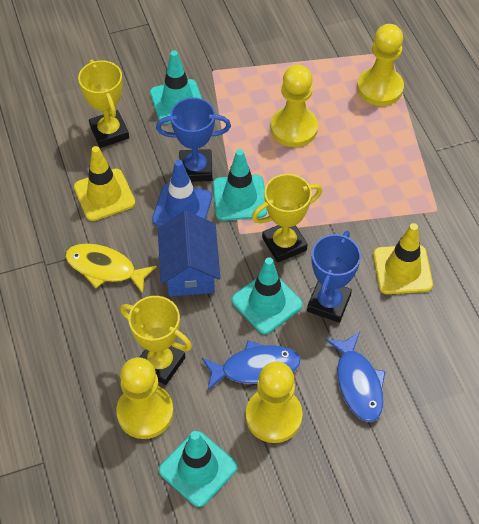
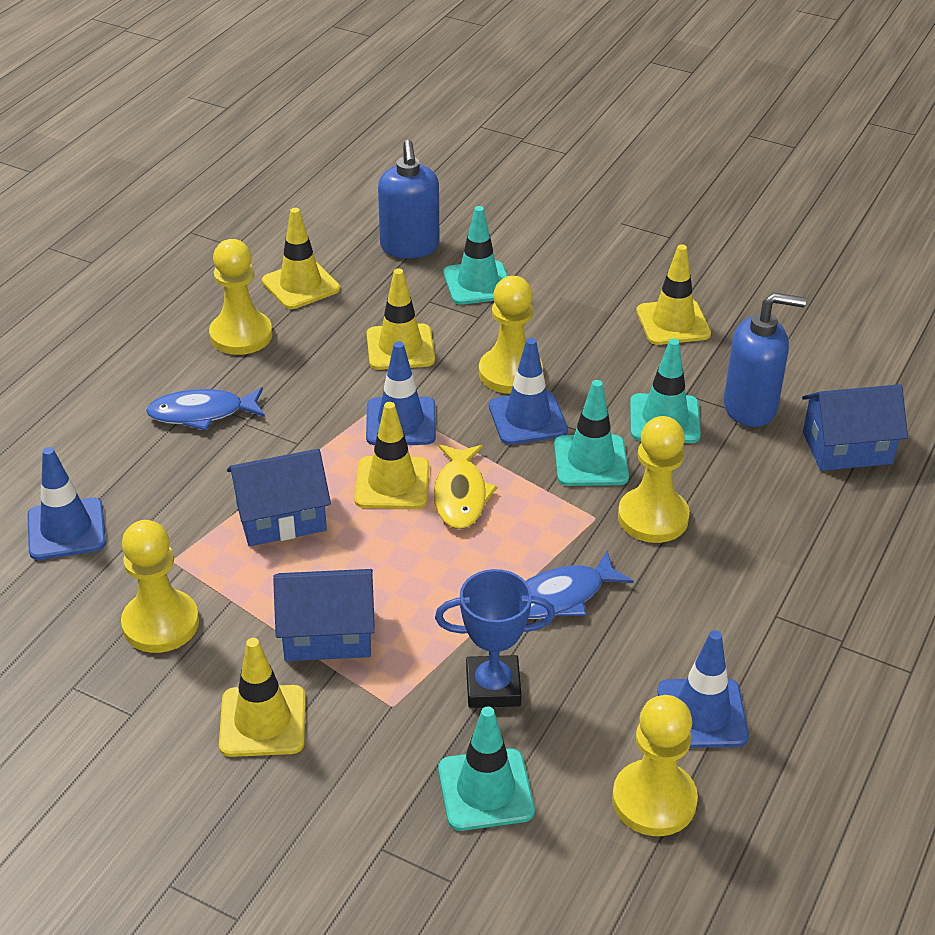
blue house: [158,210,220,296] = 1 -> [227,449,331,546] [273,569,375,661] [802,384,908,471] = 3
blue soap dispenser: none = 0 -> [378,140,439,259] [724,293,806,427] = 2
blue traffic cone: [152,160,212,226] = 1 -> [27,447,106,560] [366,341,436,445] [489,338,568,445] [657,630,749,748] = 4
blue trophy: [156,97,231,182] [307,231,361,323] = 2 -> [435,569,555,708] = 1
yellow pawn: [116,357,173,439] [246,361,303,443] [271,65,318,147] [357,24,404,106] = 4 -> [121,520,199,653] [209,239,272,355] [479,276,543,394] [612,695,698,836] [618,416,690,543] = 5
yellow traffic cone: [74,146,135,221] [373,223,433,294] = 2 -> [219,638,305,757] [262,208,340,309] [354,402,429,509] [367,268,435,370] [636,244,711,345] = 5
yellow trophy: [78,60,129,148] [120,296,192,385] [252,174,322,263] = 3 -> none = 0

